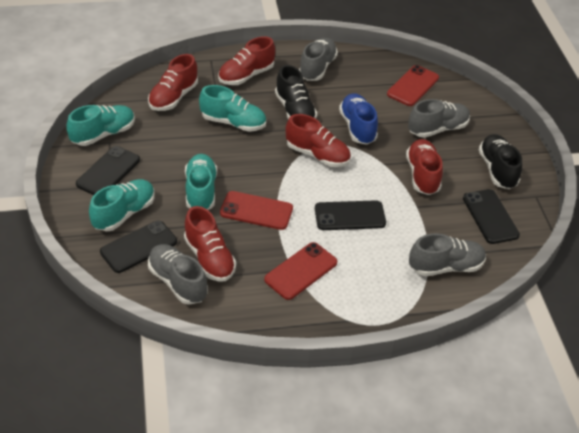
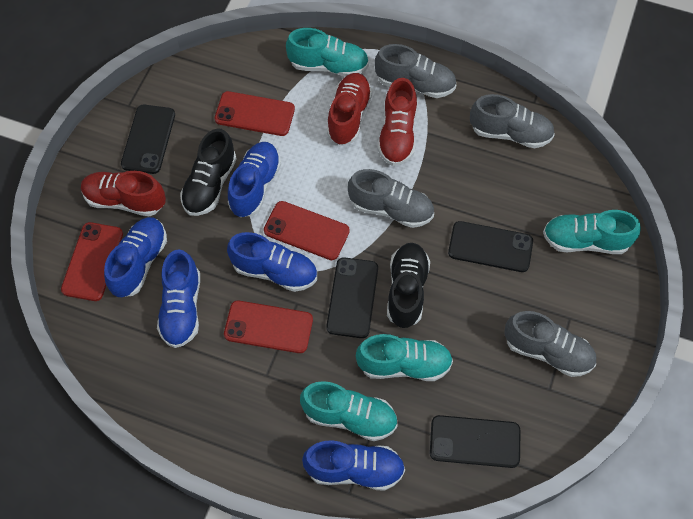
blue shoe: [339,93,378,145] = 1 -> [104,217,167,297] [157,249,200,348] [227,232,317,292] [228,142,281,217] [302,440,405,491] = 5
red phone: [220,191,293,230] [264,242,337,300] [387,65,439,106] = 3 -> [61,222,123,301] [214,91,295,136] [224,300,313,353] [264,201,350,260] = 4
red shoe: [148,54,198,111] [184,206,236,282] [218,36,275,85] [286,114,351,167] [406,139,443,195] = 5 -> [81,171,166,216] [327,73,372,145] [377,78,417,166] = 3

